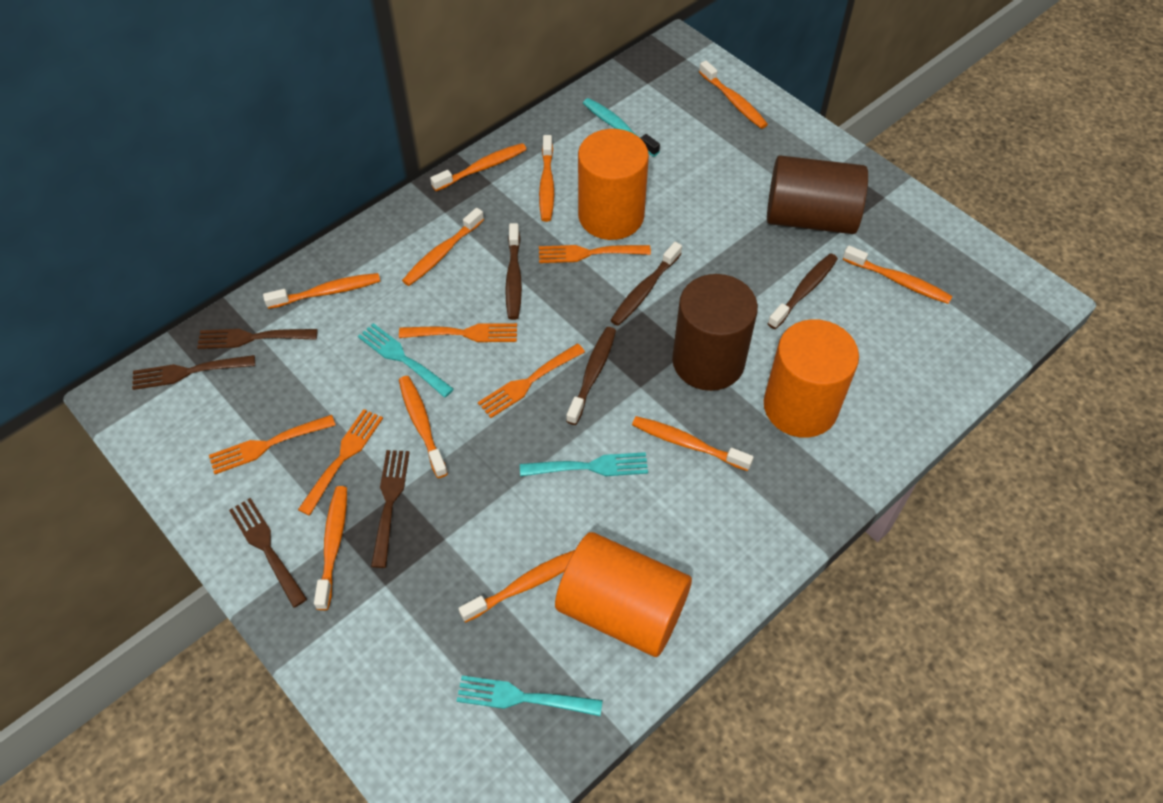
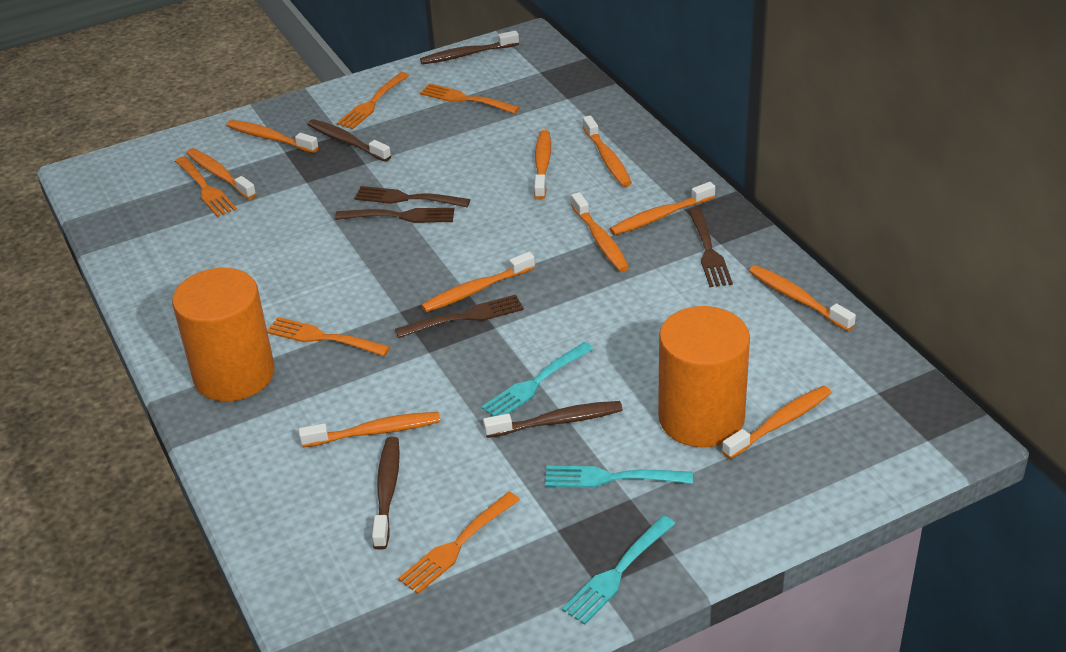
brown cylinder: [672,274,758,391] [767,155,868,234] = 2 -> none = 0
orange cylinder: [555,532,692,657] [578,129,649,240] [764,319,859,438] = 3 -> [172,268,275,401] [658,306,750,447] = 2
turquoise toothbrush: [583,98,660,157] = 1 -> none = 0

